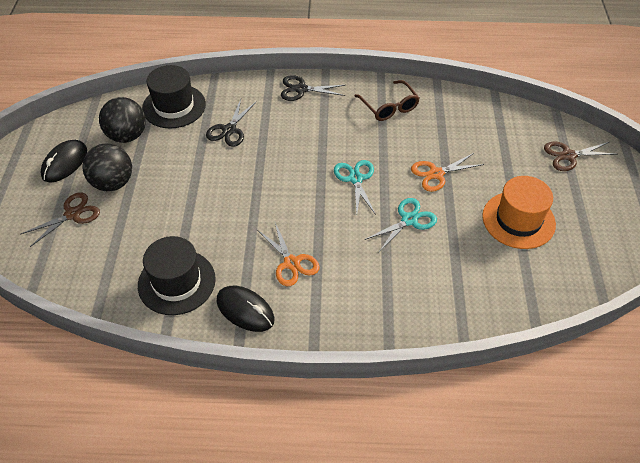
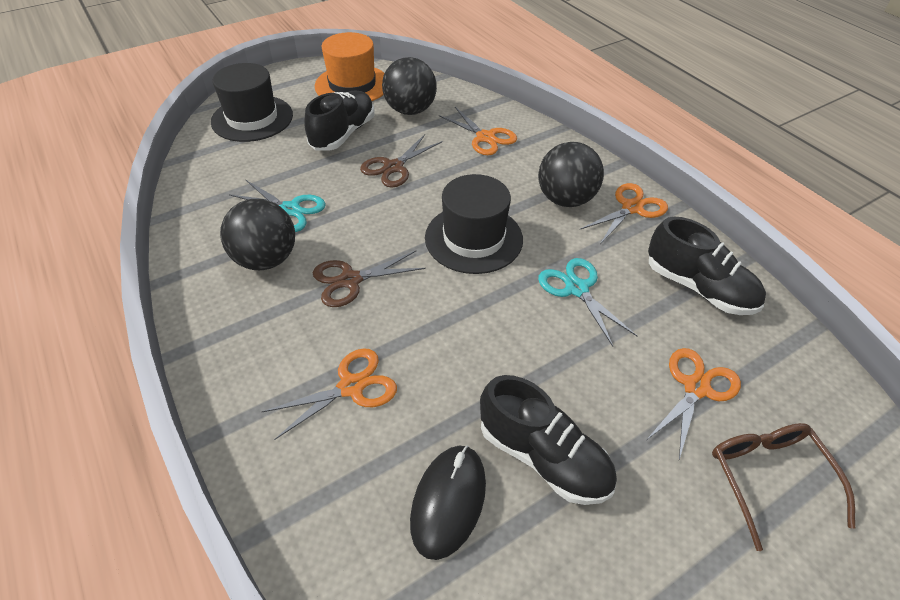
black ball: [82,143,132,191] [99,97,146,143] = 2 -> [220,199,295,270] [382,57,437,115] [538,142,604,207] = 3
black mouse: [41,140,87,183] [216,286,274,332] = 2 -> [410,445,486,560] = 1
black scissors: [206,99,257,147] [281,75,345,101] = 2 -> none = 0
black shoe: none = 0 -> [304,91,375,151] [480,375,617,505] [648,216,766,315] = 3
orange scissors: [258,223,320,286] [411,153,484,192] = 2 -> [262,348,397,440] [439,107,517,155] [580,183,668,244] [647,348,741,460] = 4

